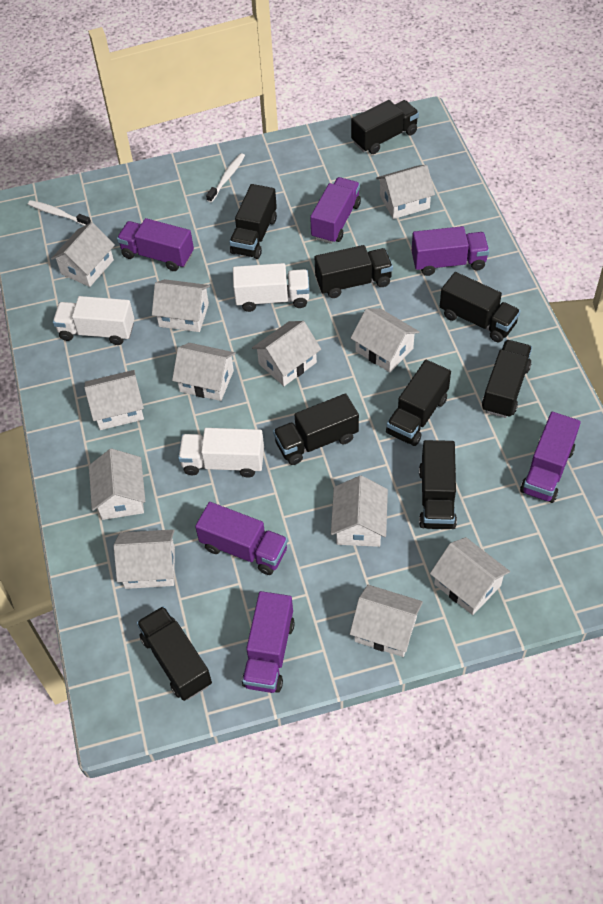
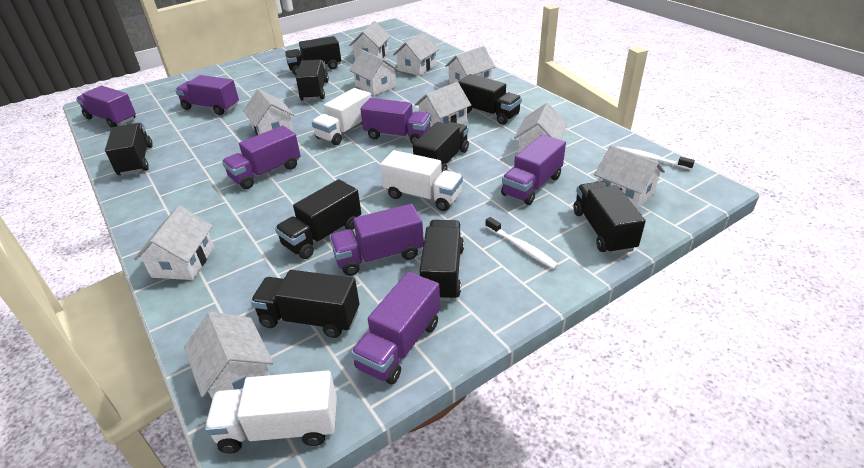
purple truck: [117,218,194,271] [195,502,288,575] [242,591,295,693] [310,177,361,244] [412,226,489,276] [520,412,581,503] = 6 -> [76,86,136,128] [175,75,239,115] [222,126,301,189] [330,204,424,276] [351,272,440,384] [360,98,431,144] [501,134,566,205] = 7
white house: [51,222,115,287] [84,370,144,430] [89,449,146,520] [114,529,175,589] [152,279,210,332] [172,343,236,401] [252,321,321,386] [331,476,388,547] [350,585,423,657] [351,308,419,372] [376,165,435,219] [430,537,510,615] = 12 -> [134,205,214,280] [184,311,273,399] [243,89,294,135] [349,21,391,60] [349,50,399,96] [393,32,439,76] [415,82,471,128] [445,46,495,84] [514,103,567,153] [594,145,665,209] = 10

